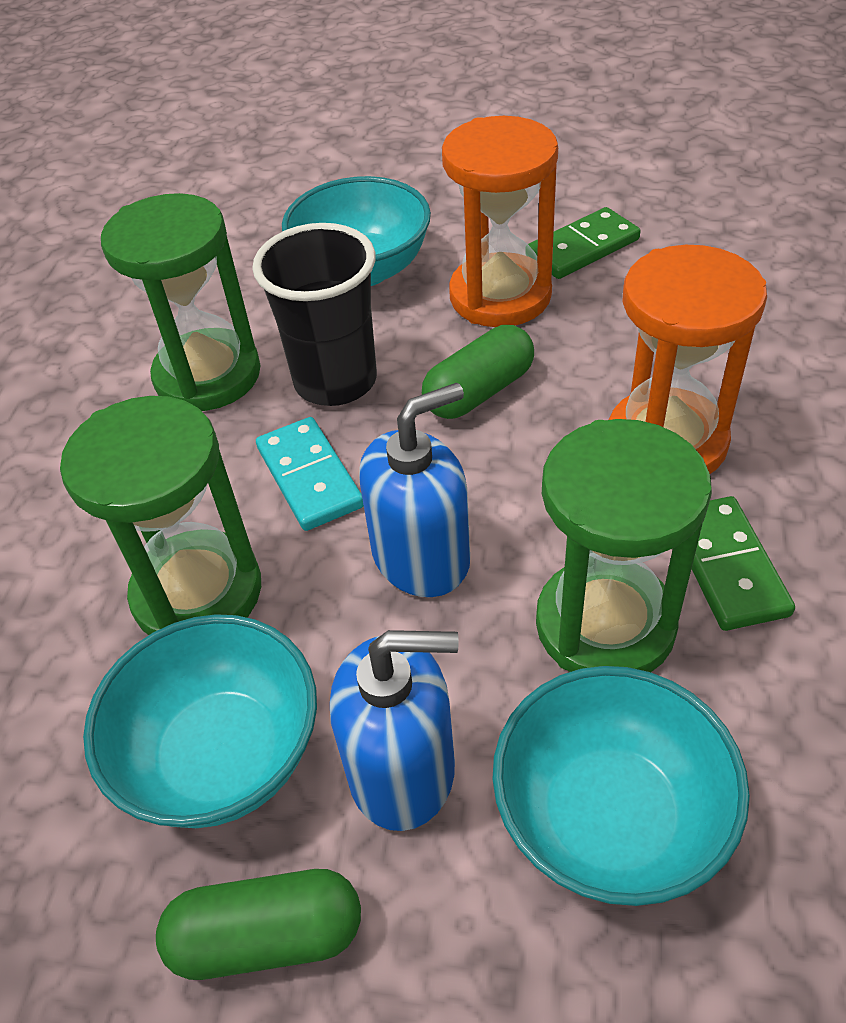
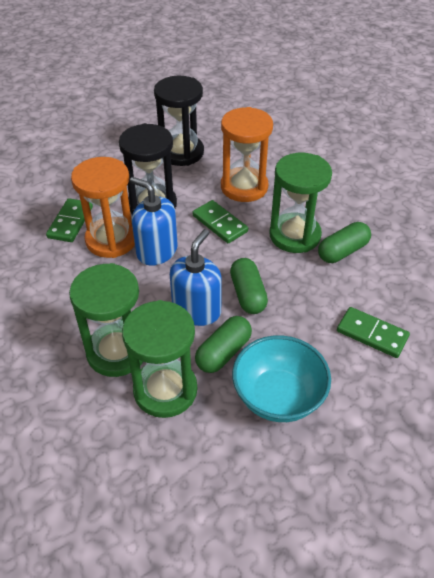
black cup: [252,223,377,406] = 1 -> none = 0
black hourglass: none = 0 -> [119,123,177,214] [154,76,204,166] = 2
green capsule: [156,869,361,980] [422,325,534,419] = 2 -> [195,316,252,373] [230,258,268,314] [318,222,371,263] = 3
green domino: [528,207,640,279] [692,496,795,631] = 2 -> [46,198,93,242] [193,200,248,243] [337,307,410,358] = 3
turquoise bowl: [83,614,317,828] [282,176,431,286] [492,666,750,906] = 3 -> [232,335,331,422] = 1
turquoise domino: [256,417,364,531] = 1 -> none = 0

